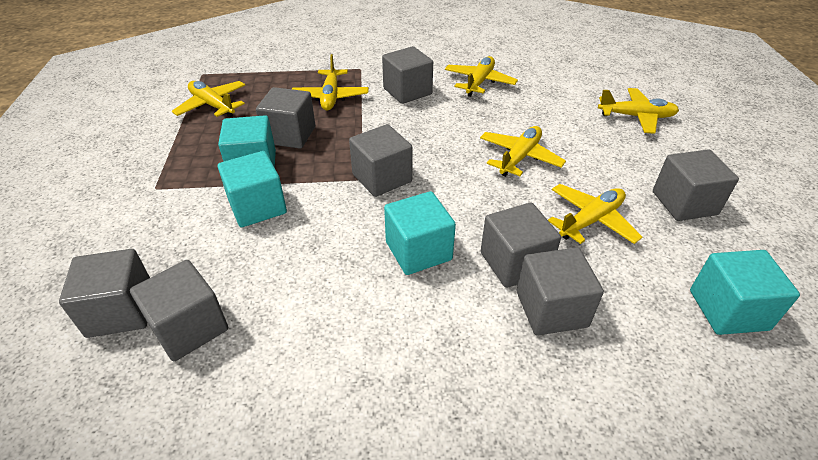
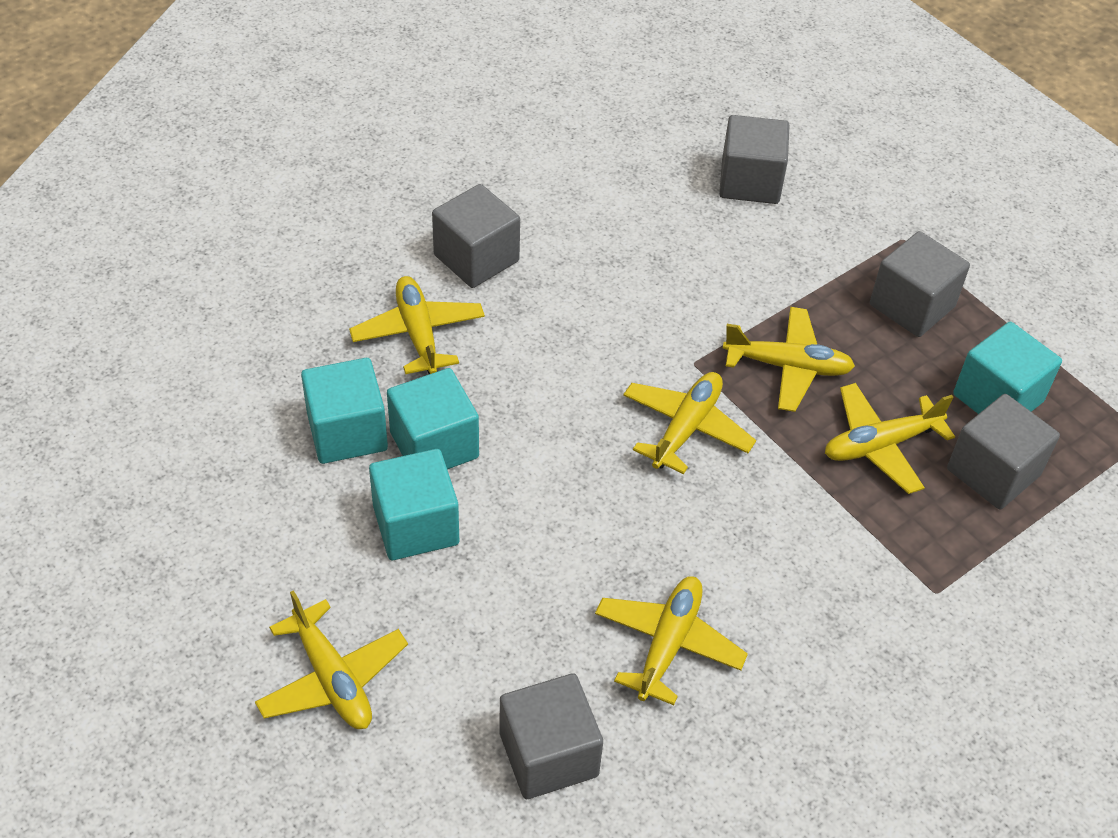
grey cube: [59,249,150,338] [130,260,228,361] [256,87,315,149] [349,124,413,197] [382,46,433,104] [481,202,561,288] [517,247,604,335] [653,149,739,221] = 8 -> [432,184,520,288] [499,673,603,799] [719,115,790,204] [870,231,970,337] [947,394,1060,509] = 5

